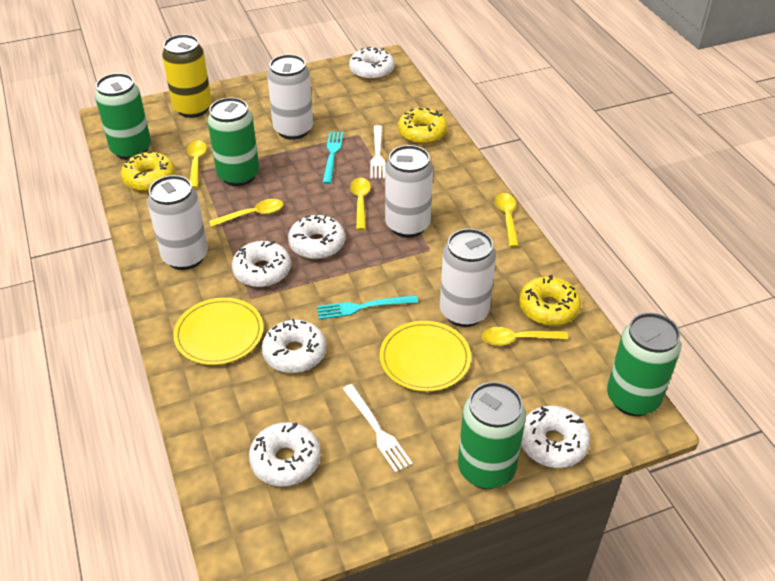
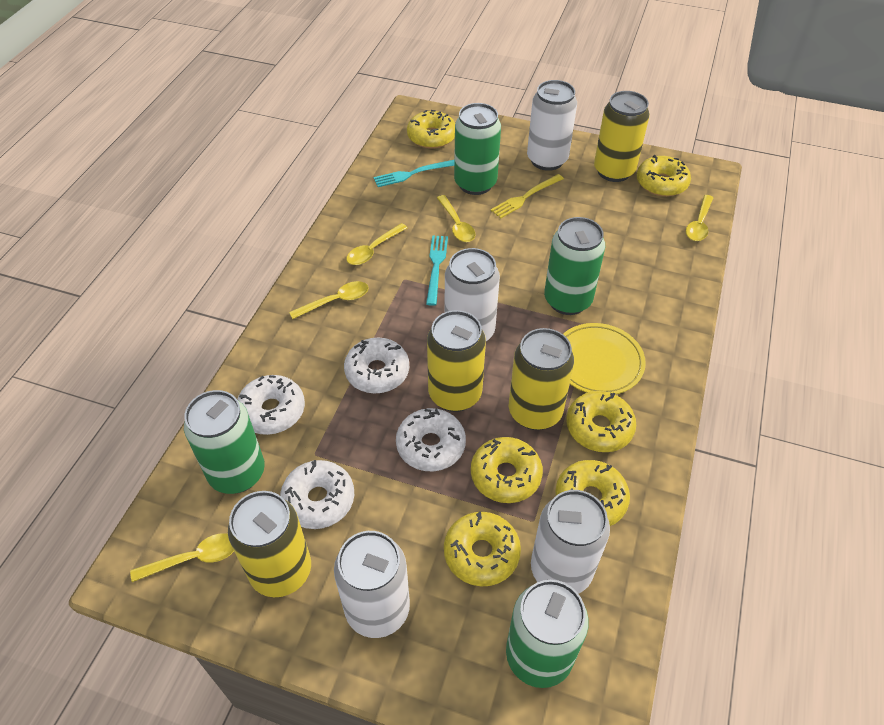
white donut: [232,241,291,287] [249,422,321,487] [262,319,326,373] [288,215,345,259] [349,47,395,80] [521,406,590,468] = 6 -> [237,375,305,435] [280,460,354,529] [344,337,409,393] [396,408,466,471] = 4
white fork: [343,384,413,473] [370,125,385,179] = 2 -> none = 0
yellow can: [162,34,212,118] = 1 -> [228,491,311,597] [427,310,486,412] [509,328,574,430] [594,91,650,182] = 4
yellow donut: [121,152,175,192] [398,108,448,144] [519,275,581,326] = 3 -> [407,110,455,149] [444,512,521,586] [471,437,543,503] [555,460,630,526] [566,391,636,452] [637,155,691,197] = 6
yellow fork: none = 0 -> [491,174,564,218] = 1
yellow plate: [173,298,263,365] [380,321,471,392] = 2 -> [563,323,646,394] = 1

